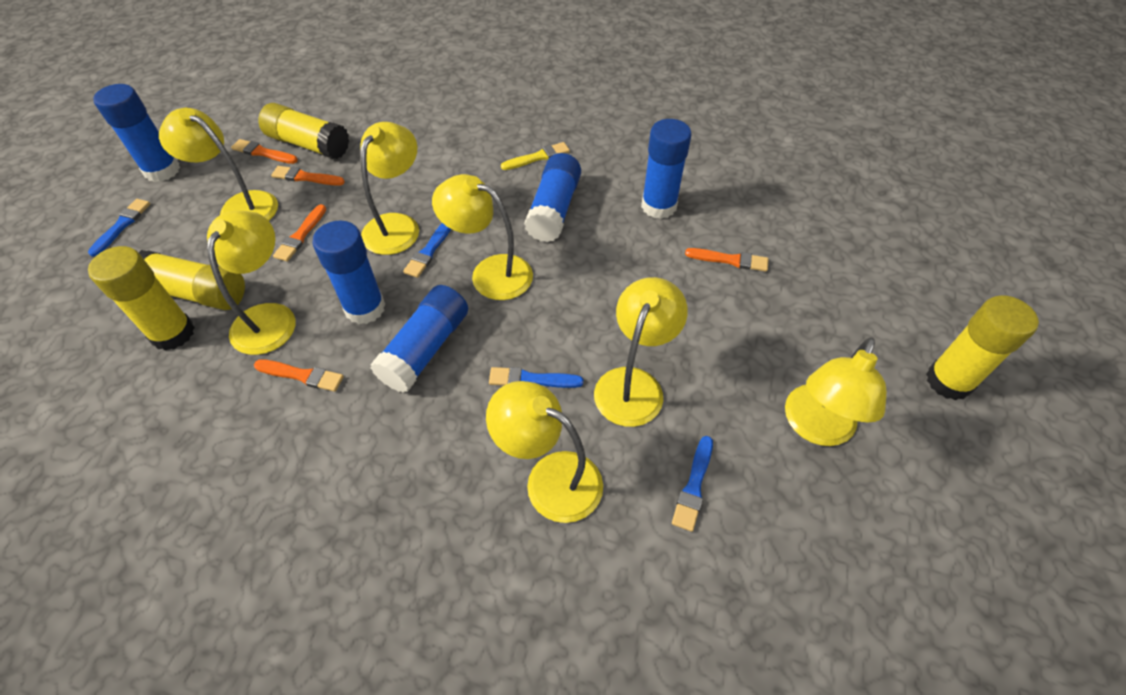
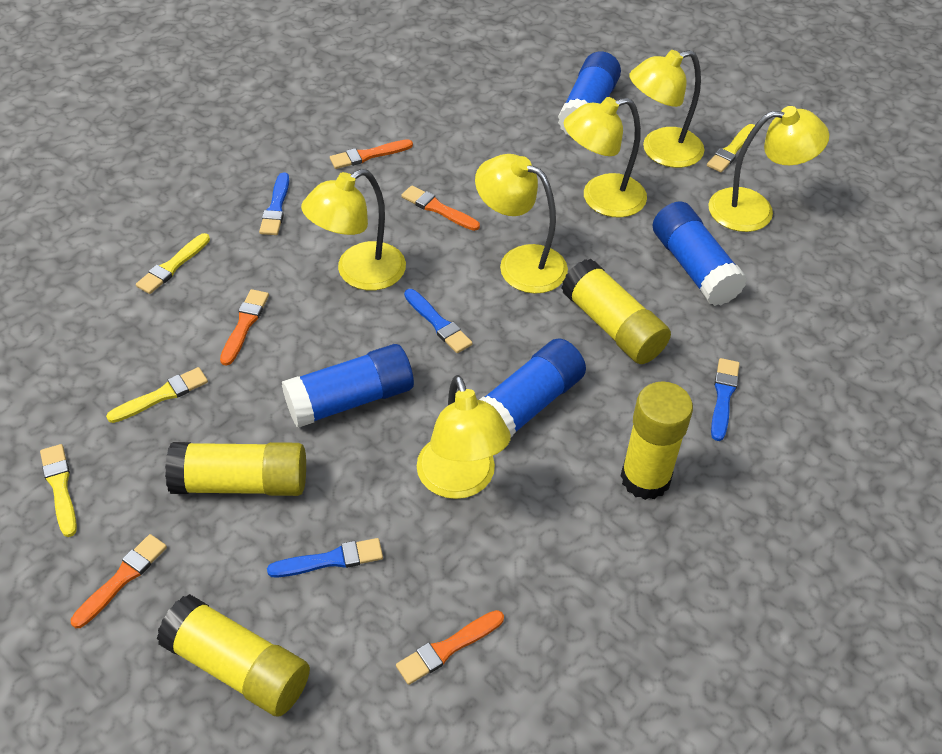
blue glue stick: [93,84,180,182] [312,220,386,324] [370,285,468,393] [524,153,581,242] [641,119,692,219] = 5 -> [282,344,414,428] [479,338,586,437] [558,52,621,135] [653,201,747,306] = 4
yellow brush: [501,142,570,170] = 1 -> [40,444,77,537] [106,367,208,423] [136,233,210,294] [707,124,755,173] = 4
yellow lamp: [159,108,278,221] [207,211,295,355] [360,122,419,255] [432,174,533,300] [486,381,603,523] [594,277,688,427] [785,337,887,446] = 7 -> [301,169,406,290] [417,375,511,499] [475,154,568,294] [564,97,647,218] [629,50,704,168] [708,106,829,232] = 6

